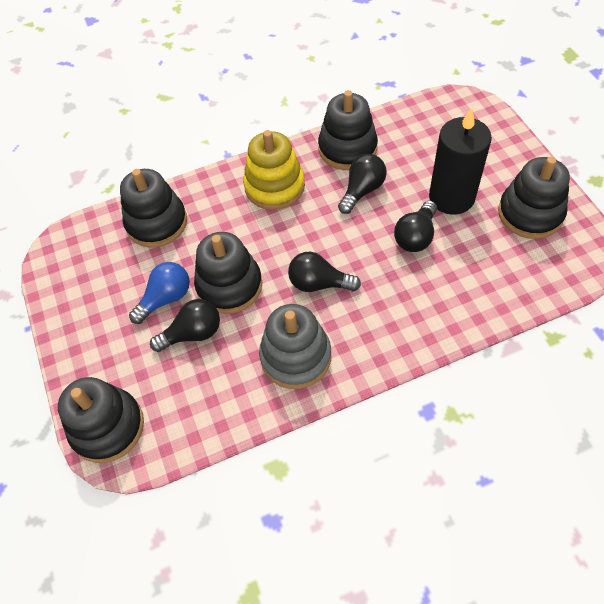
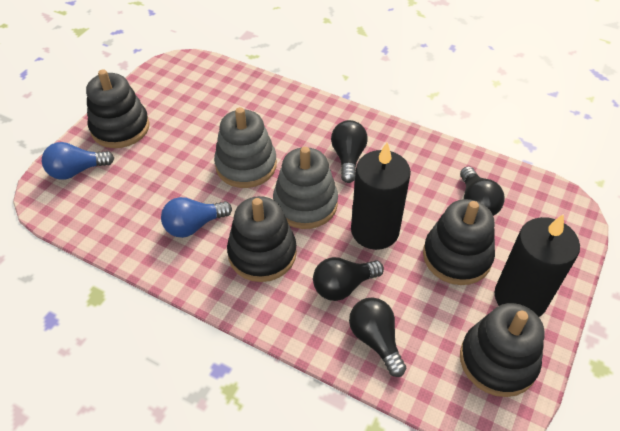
black candle: [429,107,492,215] = 1 -> [351,142,411,250] [494,214,580,317] = 2
black stacking toy: [58,377,144,463] [120,169,187,248] [194,232,262,314] [318,90,378,170] [498,157,570,239] = 5 -> [86,69,150,148] [227,196,297,282] [423,199,495,285] [460,303,544,397] = 4
blue light bulb: [129,262,190,324] = 1 -> [42,142,114,180] [161,197,232,238] = 2
grey stacking toy: [259,304,331,389] = 1 -> [214,107,277,188] [273,147,338,229] = 2
yellow stacking toy: [243,130,305,210] = 1 -> none = 0

